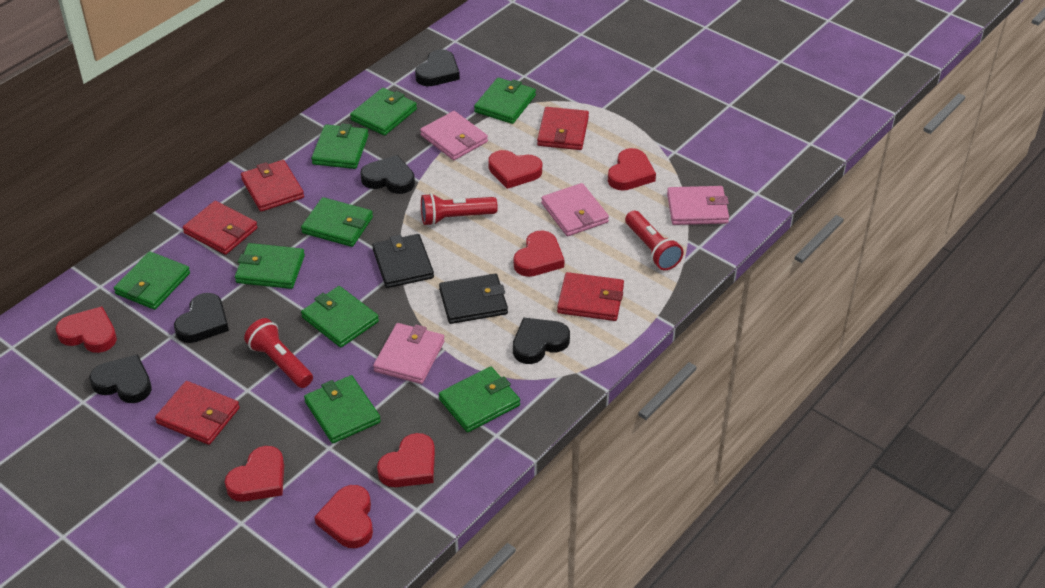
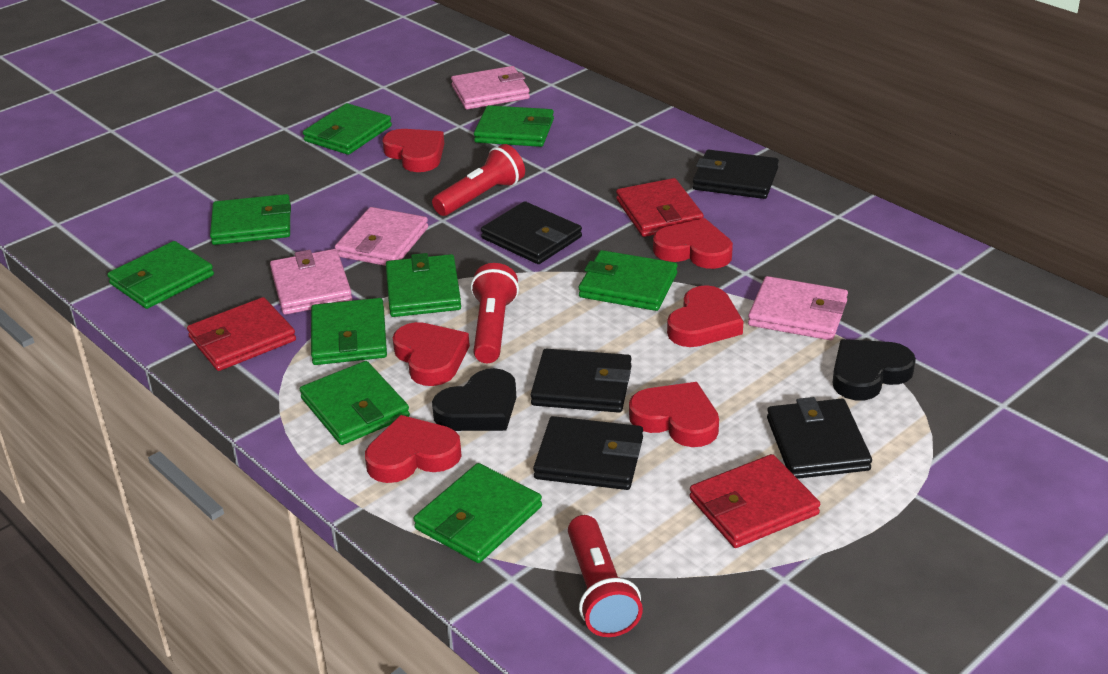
black heart: [89,354,152,403] [174,293,229,343] [360,155,415,194] [415,49,460,86] [513,317,570,364] = 5 -> [432,368,517,431] [832,339,916,400] = 2
black wallet: [372,234,434,288] [439,274,508,324] = 2 -> [481,201,582,264] [531,349,632,413] [533,416,643,490] [693,150,779,199] [767,397,872,479] = 5
red heart: [56,307,117,353] [225,446,284,502] [314,485,373,548] [377,433,435,487] [488,150,542,189] [514,230,564,277] [608,148,656,191] = 7 -> [365,415,462,483] [383,129,444,172] [393,322,470,386] [629,382,719,447] [653,218,733,269] [667,285,744,347] = 6
red wallet: [155,381,240,445] [183,201,258,255] [241,160,304,212] [537,107,589,150] [557,272,624,321] = 5 -> [187,297,296,371] [616,178,704,237] [690,454,820,548] = 3

